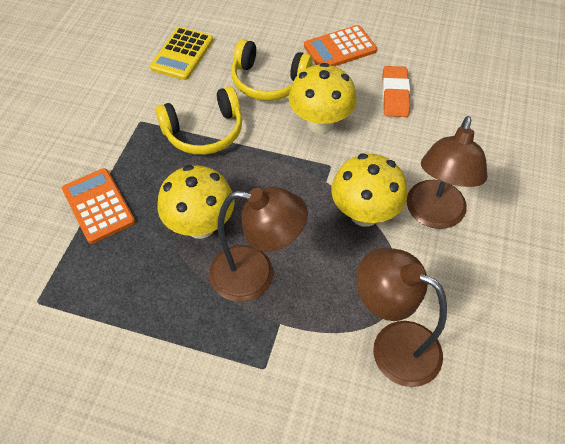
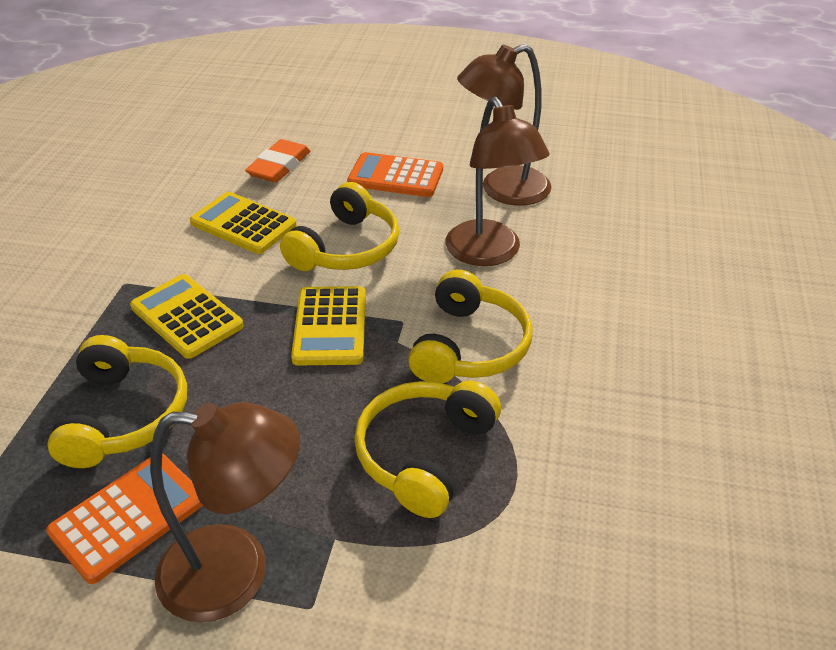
yellow calculator: [150,27,213,80] = 1 -> [130,274,244,359] [190,192,297,254] [291,286,366,365] = 3
yellow headphones: [155,86,242,155] [231,39,313,101] = 2 -> [47,335,187,468] [280,182,399,271] [354,380,501,518] [408,270,533,383] = 4
yellow mushroom: [158,165,235,239] [288,63,357,134] [331,154,407,227] = 3 -> none = 0

